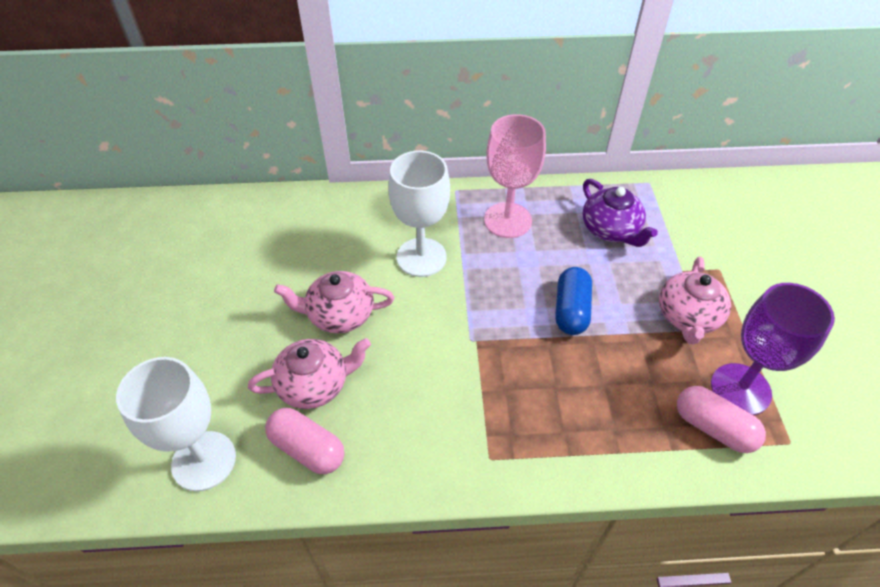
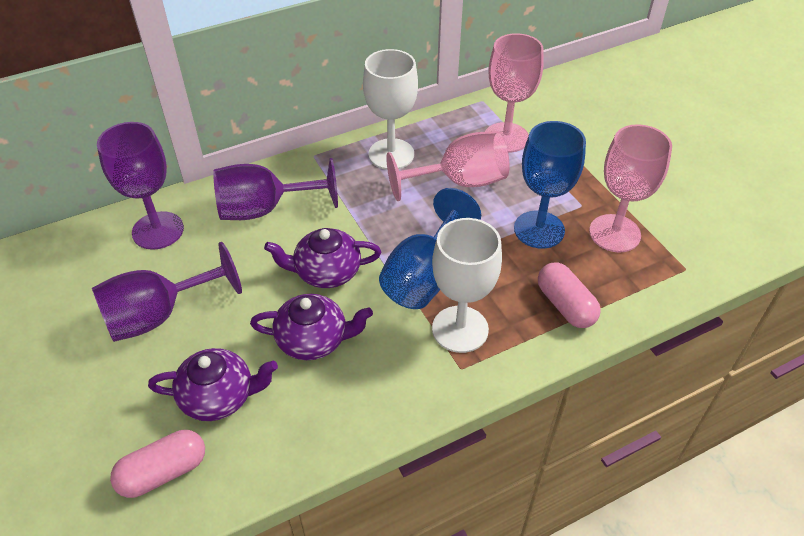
blue capsule: [555,267,592,335] = 1 -> none = 0
blue goblet: none = 0 -> [379,188,481,309] [514,121,586,249] = 2
pink goblet: [484,114,546,238] = 1 -> [386,131,509,201] [485,33,544,153] [589,124,672,252] = 3
pink teapot: [248,338,371,409] [274,271,394,333] [659,257,731,345] = 3 -> none = 0
purple goblet: [711,283,835,415] = 1 -> [92,242,242,342] [97,122,184,250] [213,158,338,220] = 3
purple teapot: [583,179,658,247] = 1 -> [148,348,278,421] [250,294,373,360] [264,228,381,288] = 3

